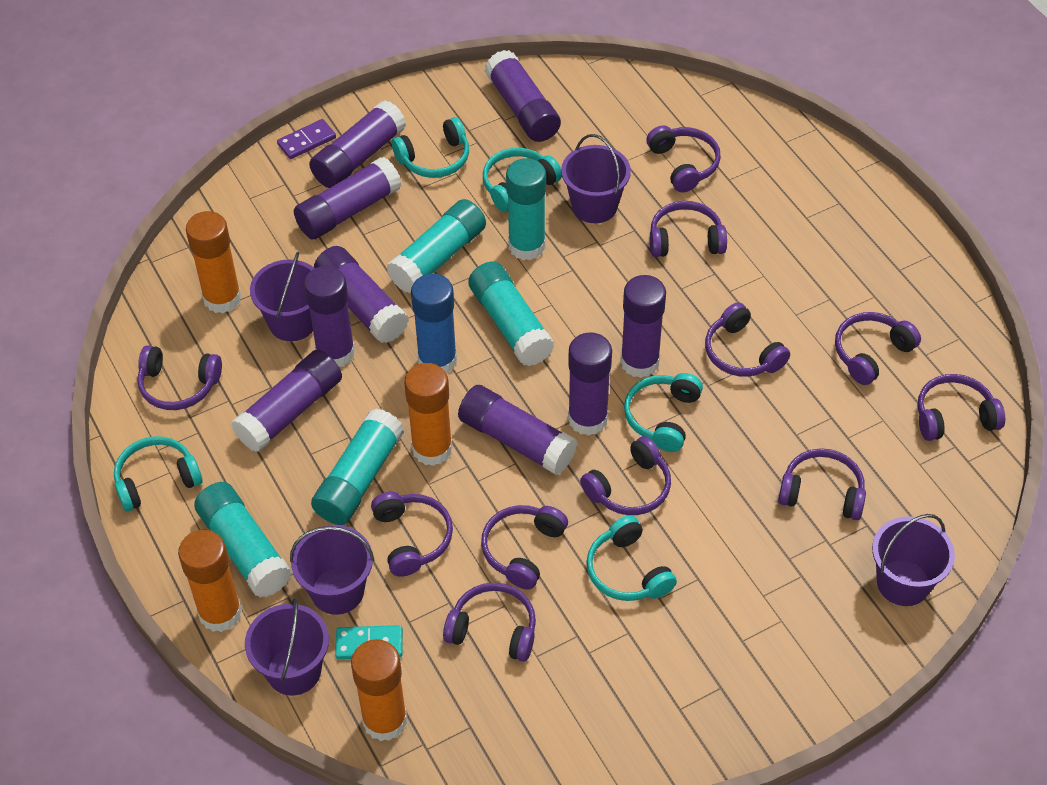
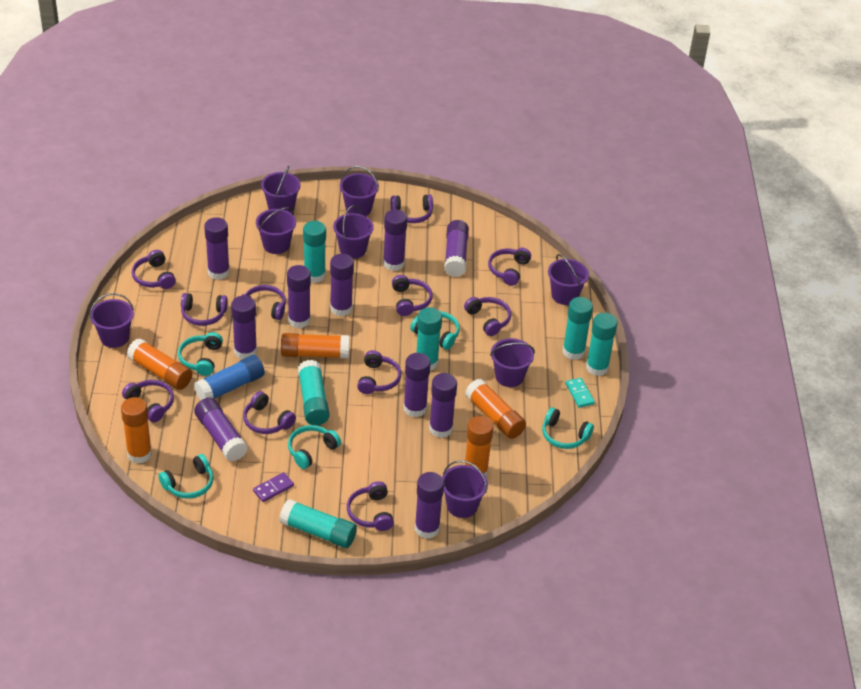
orange glue stick: [178,530,242,632] [186,211,242,313] [351,639,407,741] [404,363,453,466] = 4 -> [121,397,152,463] [127,338,192,390] [281,333,349,358] [464,416,494,476] [465,379,526,439] = 5
purple bucket: [245,598,329,696] [250,252,315,341] [290,525,374,615] [561,134,631,223] [872,514,955,606] = 5 -> [90,293,134,348] [256,207,296,254] [261,166,301,213] [333,205,374,259] [340,166,379,216] [442,460,488,518] [490,338,535,387] [548,254,589,305] = 8
purple glue stick: [231,350,342,452] [294,157,401,240] [304,266,355,367] [309,100,406,188] [314,246,409,343] [458,385,577,475] [485,50,561,142] [568,332,612,436] [620,275,666,378] = 9 -> [194,398,248,461] [204,217,230,280] [231,296,257,359] [287,265,311,328] [330,254,354,316] [383,209,407,271] [403,353,431,417] [415,472,444,539] [429,373,457,438] [444,220,469,277] = 10
turquoise glue stick: [194,482,292,598] [311,408,404,525] [386,199,486,293] [468,261,555,366] [506,158,546,260] = 5 -> [279,499,357,548] [298,360,330,425] [303,221,326,283] [417,307,442,371] [563,297,593,360] [586,313,617,376] = 6

